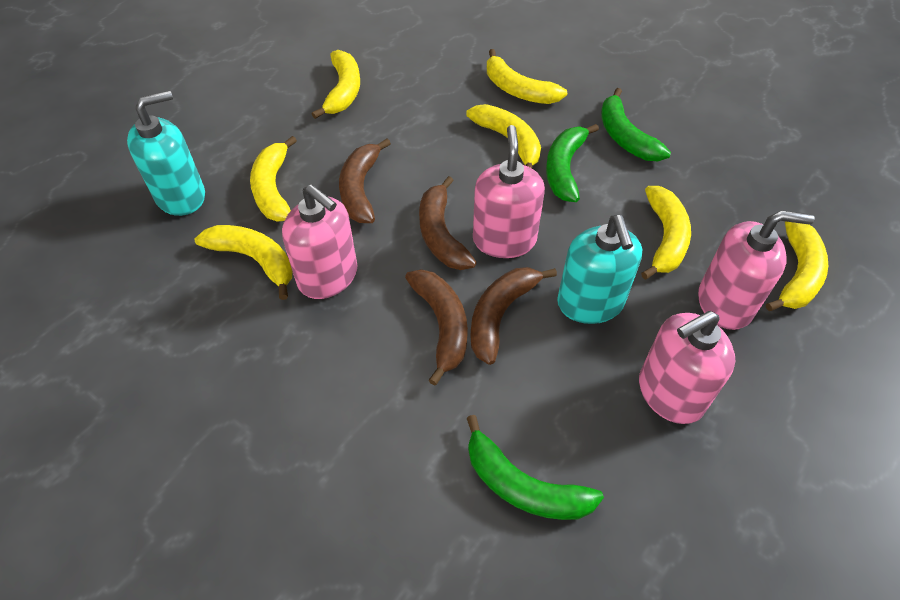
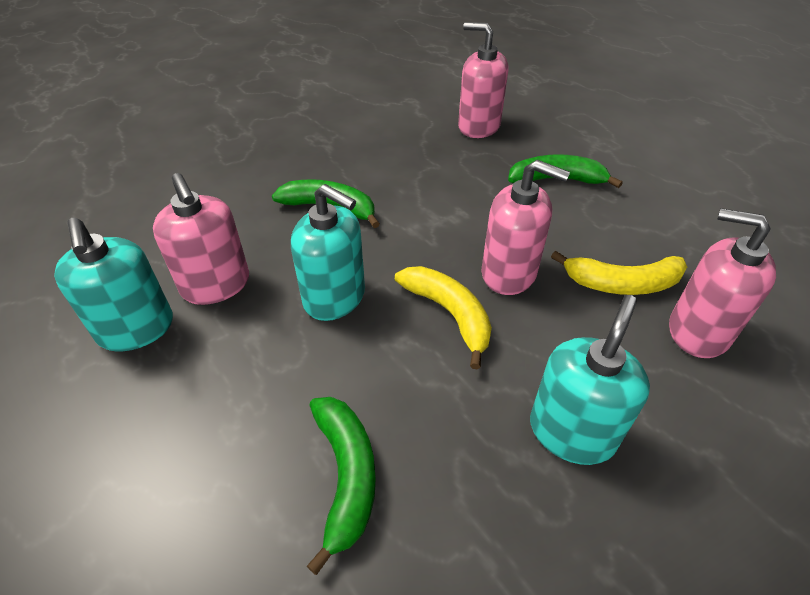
brown banana: [339,139,391,223] [405,269,468,386] [419,176,477,270] [471,267,557,365] = 4 -> none = 0
turquoise soap dispenser: [127,90,205,216] [557,215,642,324] = 2 -> [54,218,173,351] [291,184,365,321] [530,295,650,465] = 3
yellow banana: [195,225,292,300] [250,136,297,222] [312,50,360,119] [466,104,541,168] [487,49,567,104] [641,186,691,280] [766,221,828,311] = 7 -> [395,266,492,370] [551,251,687,295] = 2

